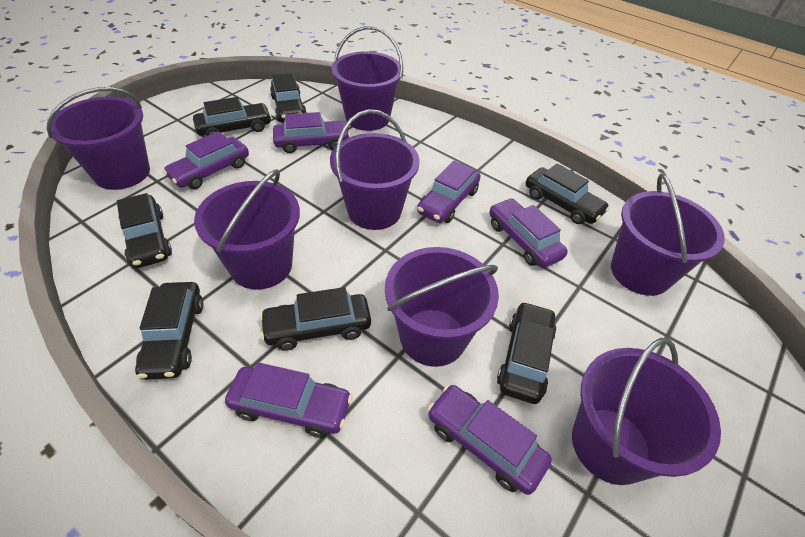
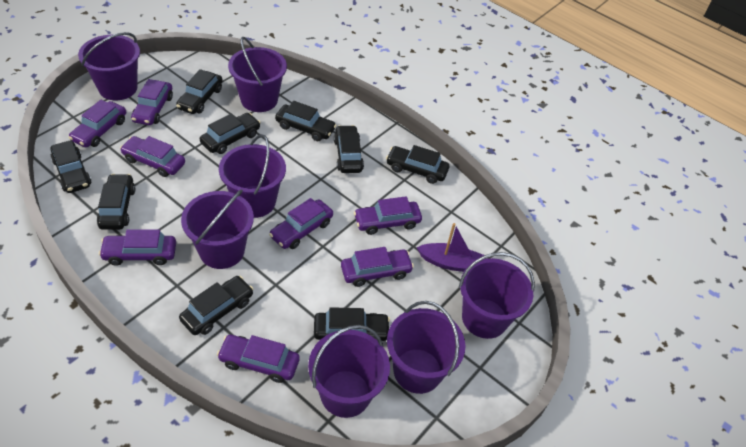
black car: [117,193,172,268] [135,282,204,380] [193,97,272,136] [260,287,371,351] [270,73,307,122] [497,301,557,404] [526,163,610,224] = 7 -> [50,140,91,193] [97,174,135,230] [176,69,223,114] [179,276,254,335] [200,113,261,154] [275,101,337,141] [314,307,390,341] [334,125,364,173] [386,145,449,184] = 9
purple boat: none = 0 -> [416,223,484,272] = 1
purple car: [163,131,249,189] [225,362,352,438] [273,112,350,153] [417,161,481,223] [428,385,552,495] [489,198,568,268] = 6 -> [69,100,126,148] [99,229,176,266] [120,136,185,177] [131,79,173,125] [217,335,300,383] [269,198,333,249] [341,247,414,287] [354,196,422,235] = 8

